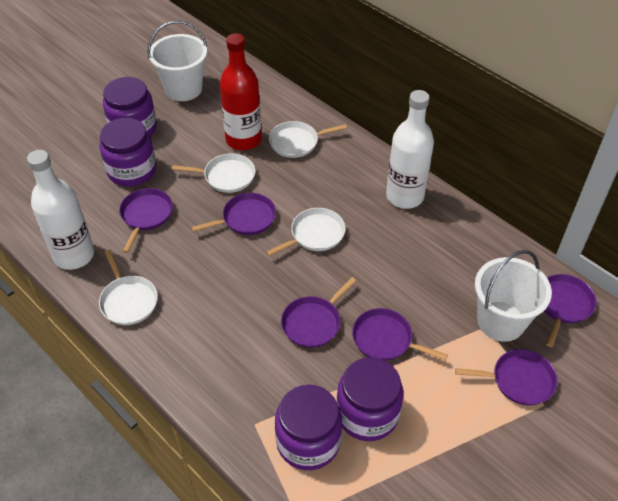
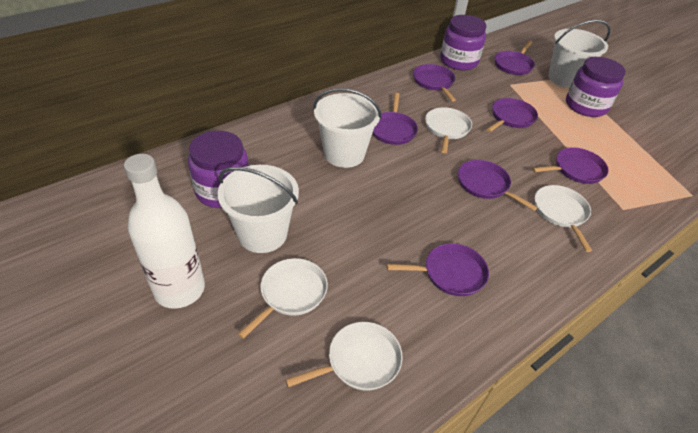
purple jar: [100,118,156,187] [103,77,157,136] [275,385,342,470] [336,357,404,441] = 4 -> [188,131,249,208] [440,15,486,70] [566,57,626,117] = 3
purple pan: [119,188,173,253] [191,193,276,235] [281,277,357,348] [352,308,448,361] [455,349,558,405] [544,274,597,347] = 6 -> [372,93,418,145] [387,243,489,296] [413,64,456,102] [458,160,538,211] [487,98,538,132] [494,41,535,75] [532,147,609,184] = 7
red bottle: [220,33,262,151] = 1 -> none = 0
white bottle: [27,150,94,270] [386,90,434,209] = 2 -> [124,154,205,309] = 1
white bucket: [148,20,207,101] [475,250,552,342] = 2 -> [217,165,299,253] [313,88,382,168] [548,19,611,88] = 3

